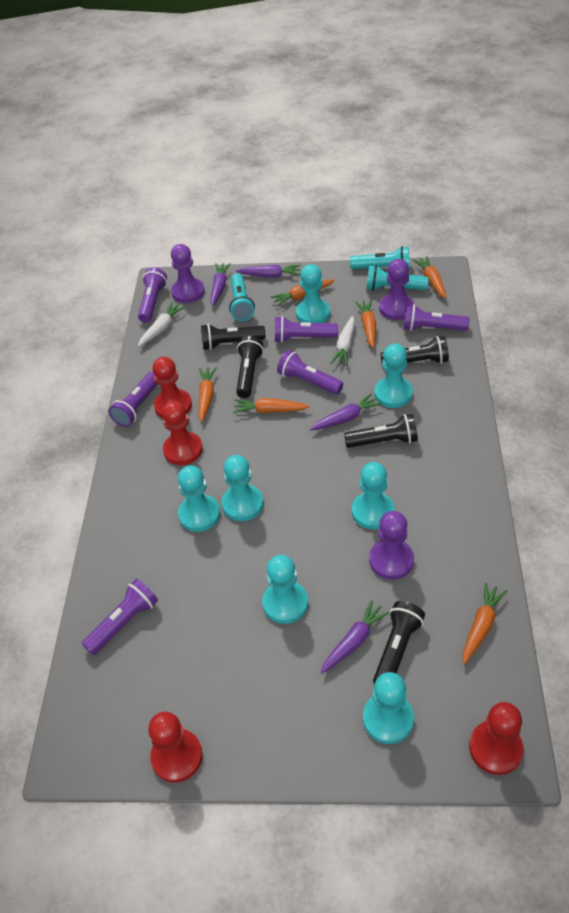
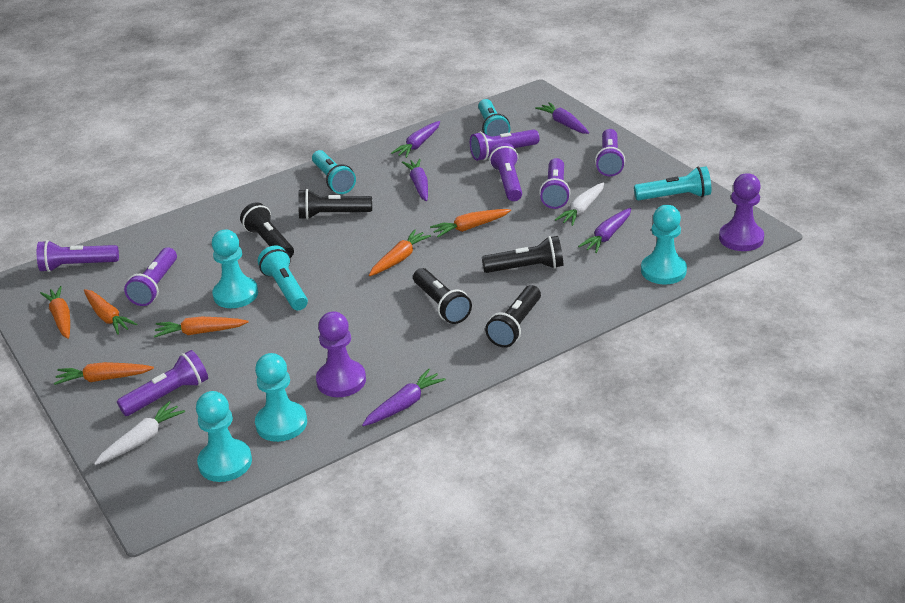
purple carrot: [210,263,231,306] [236,265,301,277] [310,393,382,430] [320,600,390,674] = 4 -> [362,369,446,426] [391,121,440,158] [402,159,428,201] [535,102,589,134] [578,208,631,253] = 5
purple flashlight: [82,579,158,655] [109,371,158,427] [138,267,167,323] [275,316,338,343] [277,350,343,395] [404,304,470,331] = 6 -> [37,240,119,272] [117,350,208,416] [124,247,177,306] [470,130,540,161] [489,143,522,201] [539,158,571,209] [595,129,625,176] = 7
purple pawn: [171,244,205,303] [369,511,414,580] [379,259,414,320] = 3 -> [316,312,366,397] [719,173,764,251] = 2
red pawn: [148,712,203,783] [152,357,192,418] [162,401,203,465] [469,702,523,775] = 4 -> none = 0
turquoise flashlight: [229,273,255,321] [350,246,410,270] [366,265,429,291] = 3 -> [258,245,308,310] [312,150,356,194] [478,99,510,137] [634,167,711,200] = 4
turquoise pawn: [178,465,220,532] [222,455,264,521] [262,555,308,624] [296,264,330,323] [352,462,395,529] [363,672,414,744] [374,344,413,408] = 7 -> [196,391,252,482] [212,230,258,308] [255,353,307,442] [641,205,687,284] = 4

